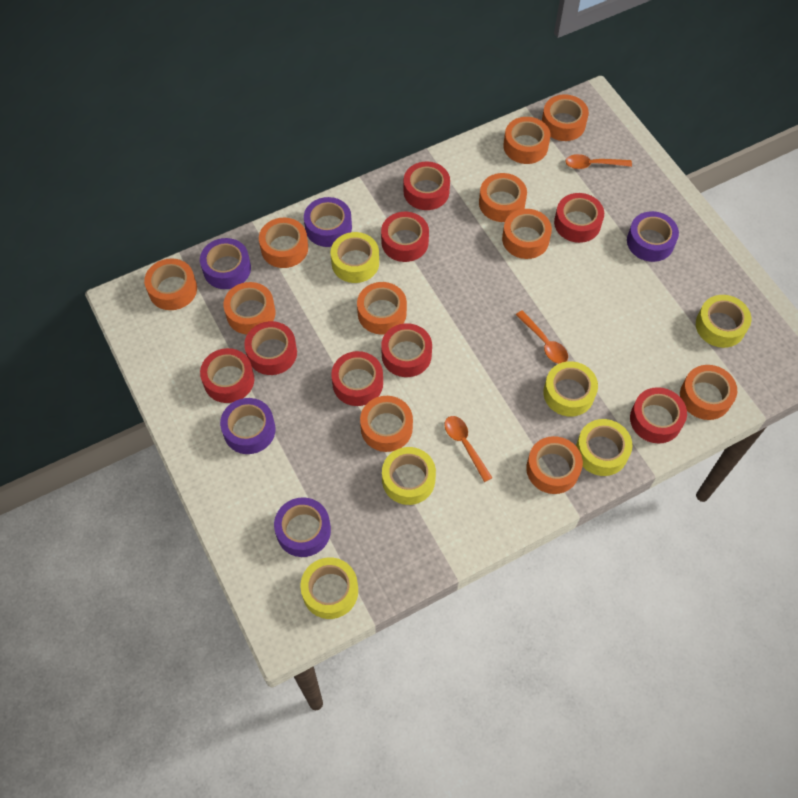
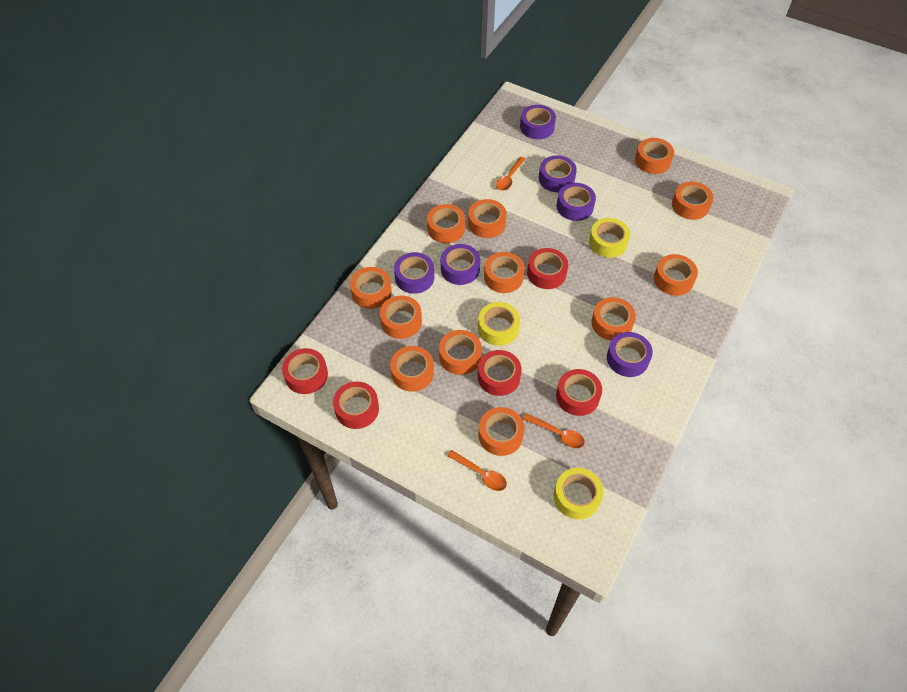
orange tape: [144,258,197,310] [224,282,275,334] [259,218,308,268] [357,282,407,334] [360,396,413,452] [479,173,527,222] [502,209,552,259] [503,117,551,164] [526,436,583,494] [542,94,589,141] [680,365,737,420] = 11 -> [350,267,392,309] [380,295,422,339] [390,346,434,392] [427,204,465,243] [439,330,482,375] [468,199,507,238] [478,407,524,456] [484,252,525,293] [591,297,636,341] [635,138,674,174] [654,254,698,296] [672,182,713,220] = 12
purple tape: [200,238,251,289] [220,398,275,454] [274,497,331,557] [304,197,352,247] [627,211,679,262] = 5 -> [394,252,434,294] [441,244,480,285] [520,105,556,139] [539,155,577,192] [557,183,596,221] [607,332,653,377] = 6
red tape: [200,348,254,403] [244,321,297,375] [331,351,383,406] [381,212,429,262] [381,323,432,377] [404,162,450,210] [554,193,604,243] [630,387,687,444] = 8 -> [282,348,328,394] [333,381,379,429] [478,350,522,396] [527,248,568,289] [556,369,602,416] = 5
yellow tape: [300,557,358,619] [331,232,379,283] [382,447,436,505] [543,361,598,417] [576,419,632,476] [696,295,751,348] = 6 -> [478,302,520,346] [554,468,604,519] [589,218,630,258] = 3

